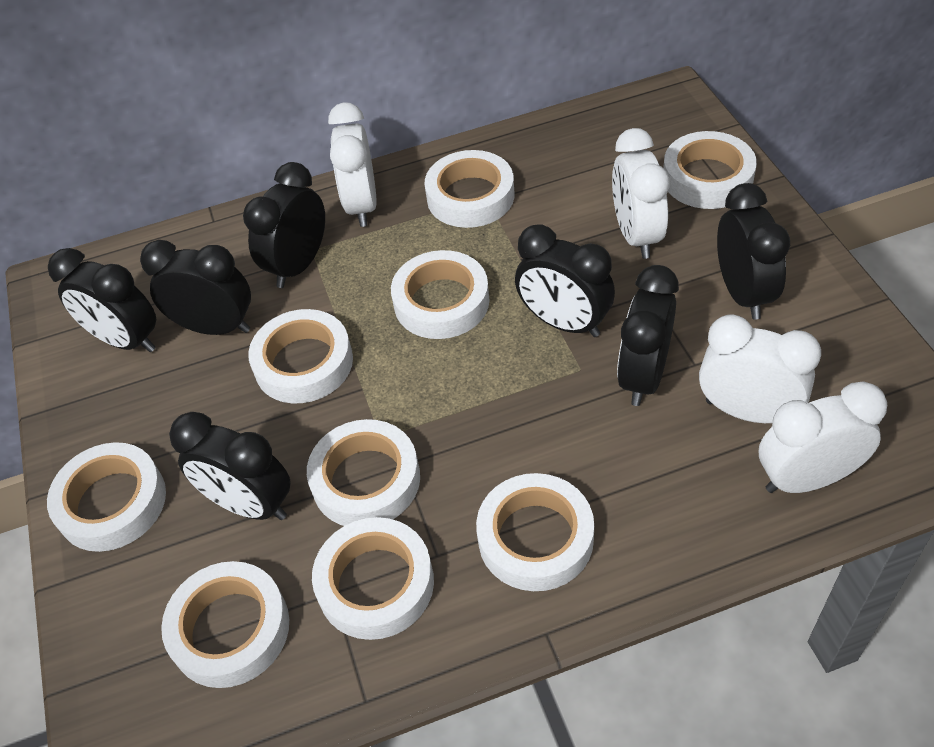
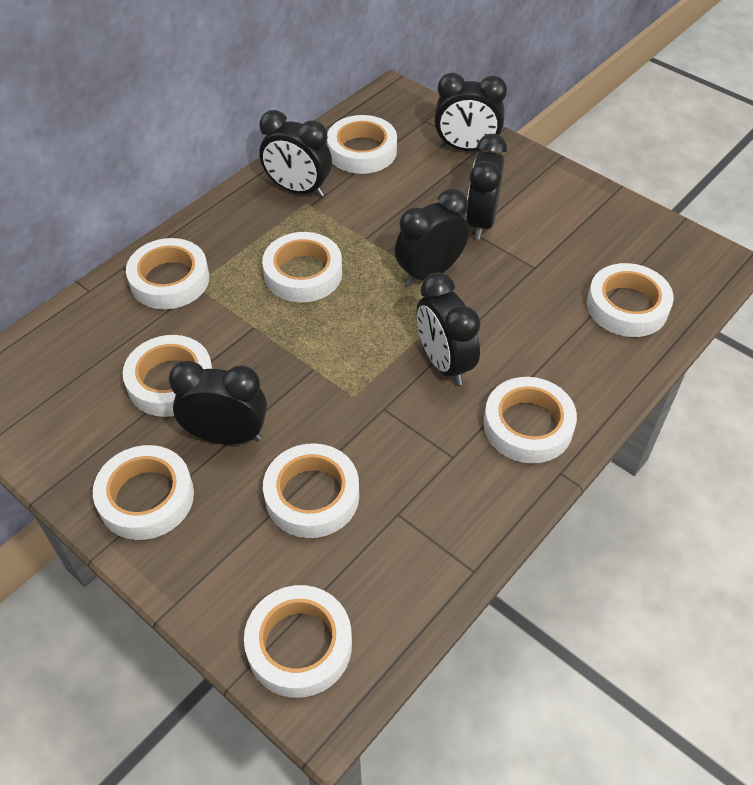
black clock: [48,248,156,352] [140,240,251,335] [169,412,291,520] [243,162,325,288] [515,224,615,337] [617,265,679,406] [717,183,790,320] = 7 -> [168,361,267,444] [259,110,332,197] [395,189,469,286] [416,272,481,386] [434,73,507,151] [466,134,507,240] = 6
white clock: [328,102,377,227] [612,128,670,259] [699,315,821,423] [758,381,887,493] = 4 -> none = 0

